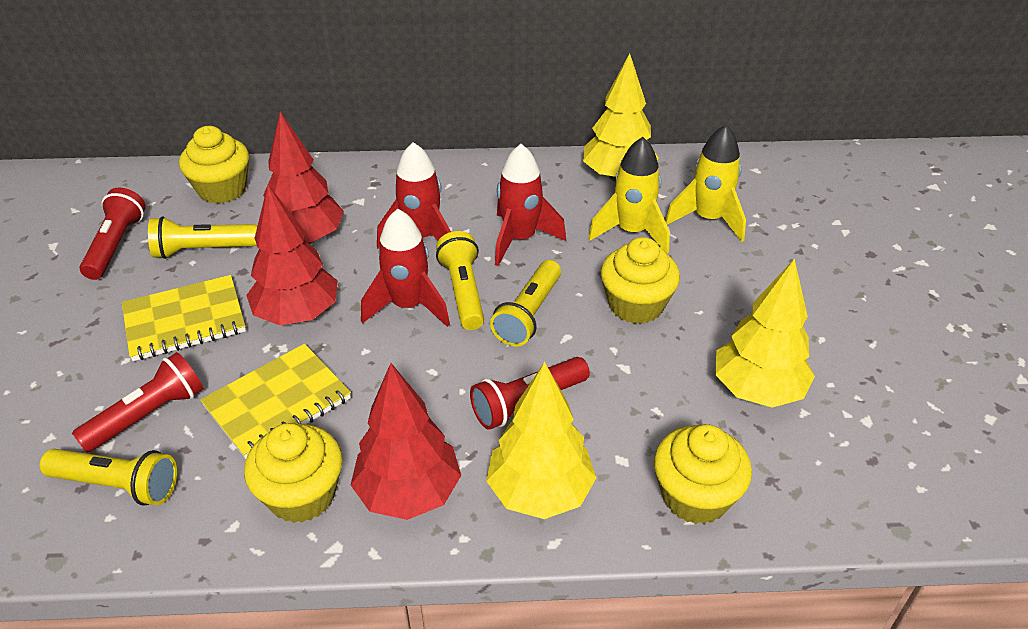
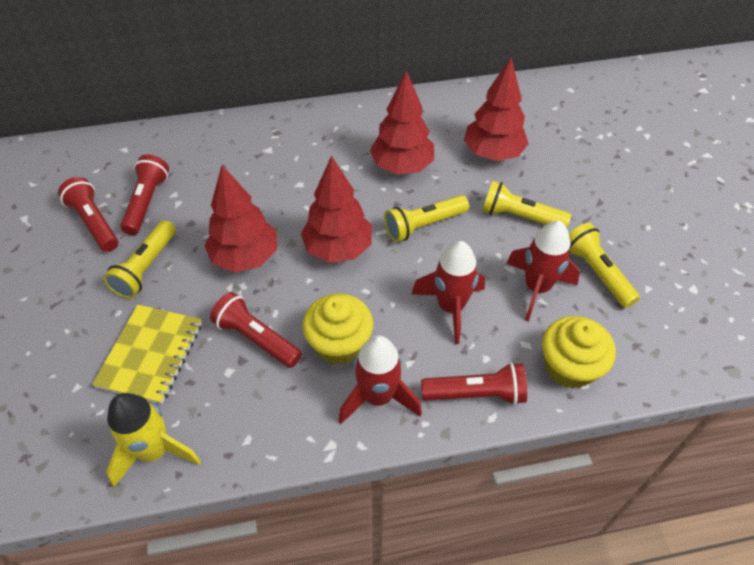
red flashlight: [72,352,203,453] [80,188,145,280] [470,357,590,430] = 3 -> [58,177,118,252] [120,155,169,235] [210,292,302,368] [421,362,527,405] = 4
red tree: [246,185,338,325] [263,112,344,244] [351,363,461,520] = 3 -> [205,165,277,272] [301,156,372,263] [370,71,434,174] [464,58,529,161] = 4
yellow cupcake: [179,126,249,204] [244,423,342,523] [601,237,680,324] [654,424,752,524] = 4 -> [302,294,373,365] [542,316,616,389] = 2
yellow notebook: [122,275,246,361] [200,344,351,459] = 2 -> [92,305,202,404] = 1
yellow rocket: [588,137,670,253] [665,125,746,242] = 2 -> [106,393,201,487] = 1
yellow tree: [486,362,596,519] [583,53,659,181] [715,258,815,408] = 3 -> none = 0

